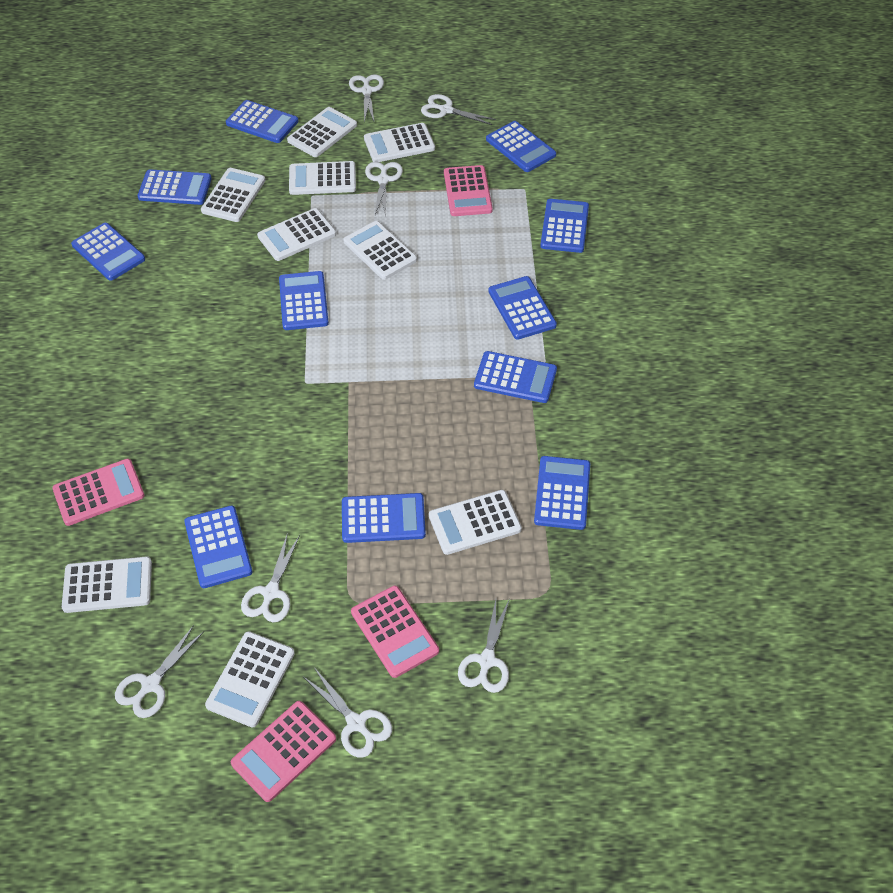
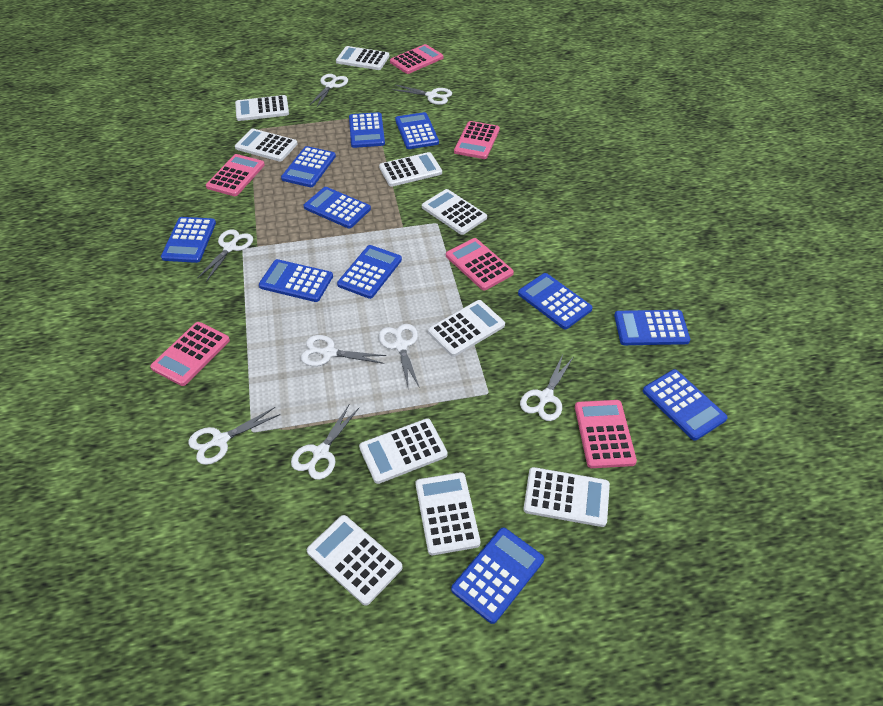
pink calculator: [53,459,145,526] [231,701,336,802] [351,586,439,678] [444,165,493,216] = 4 -> [150,322,230,386] [206,154,265,196] [390,44,443,74] [446,238,514,291] [454,121,500,159] [575,400,637,468] = 6
white calculator: [62,556,152,613] [201,168,266,222] [205,631,295,728] [257,208,336,261] [287,107,357,157] [289,161,356,195] [343,221,417,280] [364,123,435,162] [429,490,522,555] = 9 -> [235,95,289,121] [235,129,298,162] [307,515,403,606] [336,46,389,70] [359,419,448,484] [379,152,442,187] [416,472,480,555] [422,189,487,235] [428,300,505,357] [524,467,610,527] = 10
white scissors: [115,625,204,718] [241,533,300,622] [304,667,392,758] [349,74,384,123] [365,162,403,217] [421,94,496,125] [458,600,509,693] = 7 -> [189,407,280,465] [197,229,253,282] [291,405,359,480] [301,335,387,366] [309,74,348,107] [379,324,420,388] [392,85,452,105] [520,354,573,421] = 8

